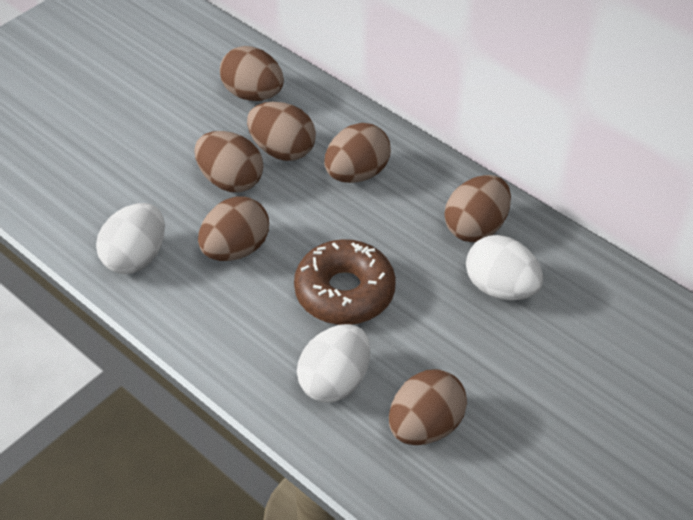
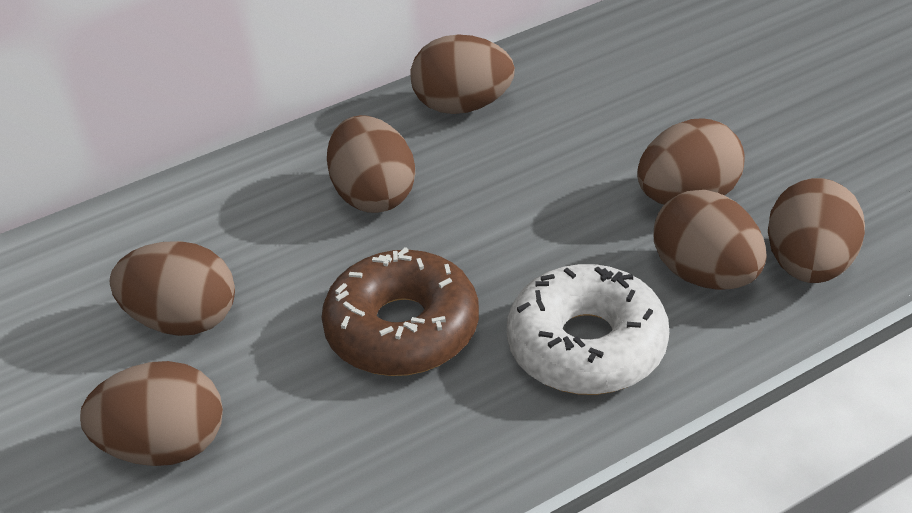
white donut: none = 0 -> [507,264,669,395] = 1
white egg: [96,203,165,274] [297,324,370,403] [466,235,543,300] = 3 -> none = 0

